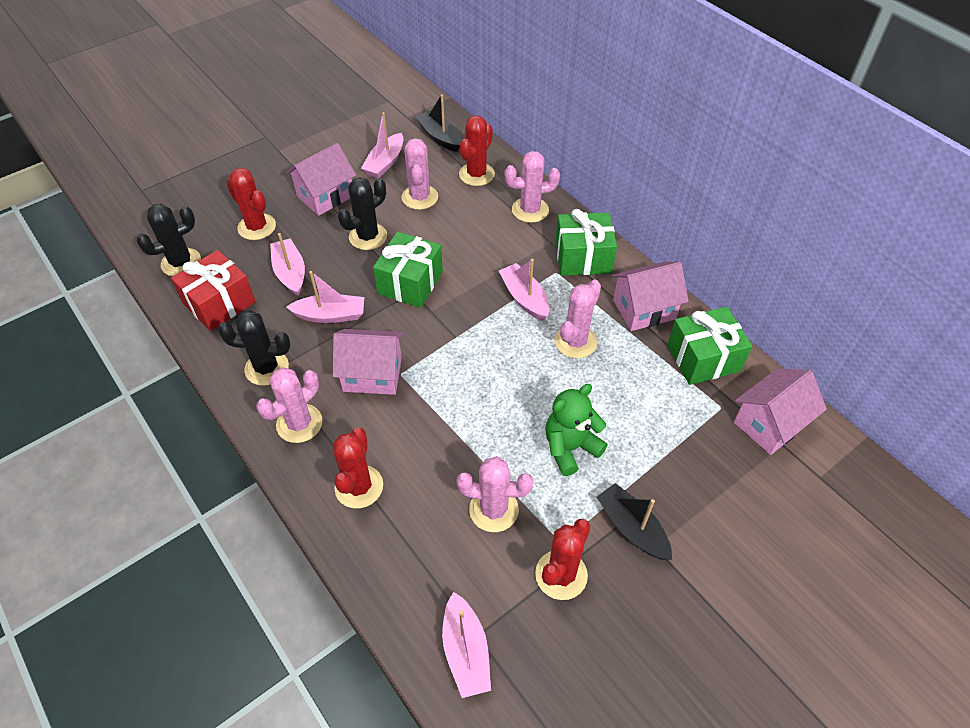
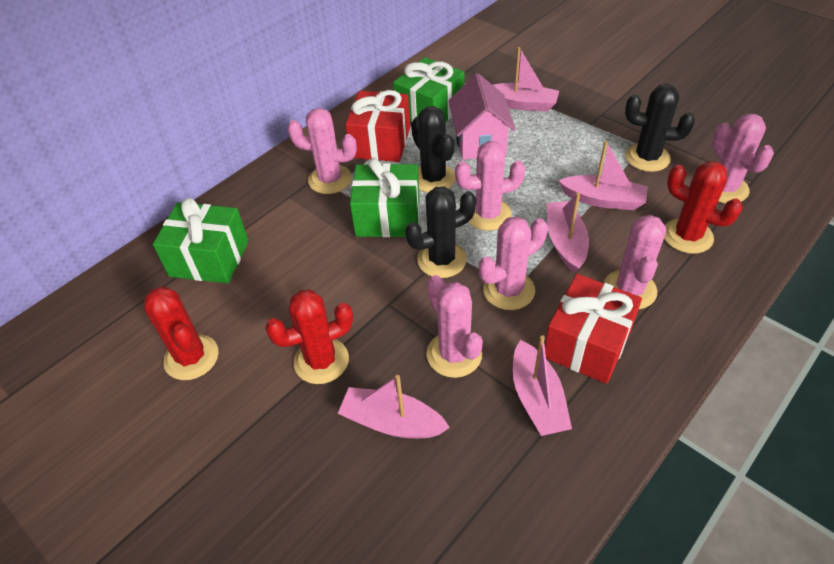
black boat: [416,94,461,152] [597,483,672,560] = 2 -> none = 0
green teddy bear: [545,384,607,476] = 1 -> none = 0
pink cactus: [256,367,323,443] [401,138,438,210] [456,456,533,532] [505,151,560,223] [554,280,601,359] = 5 -> [287,108,357,194] [427,275,483,378] [455,141,525,231] [479,216,548,310] [604,215,666,309] [712,114,774,203] = 6
pink house: [286,143,356,216] [333,329,403,395] [612,262,689,331] [734,369,827,455] = 4 -> [448,73,516,160] = 1
red cactus: [226,168,276,240] [333,427,383,508] [459,115,495,186] [535,519,590,600] = 4 -> [144,286,219,380] [265,289,353,384] [664,161,743,254] = 3
red gift: [171,250,256,331] = 1 -> [345,90,410,162] [545,274,642,384] = 2

